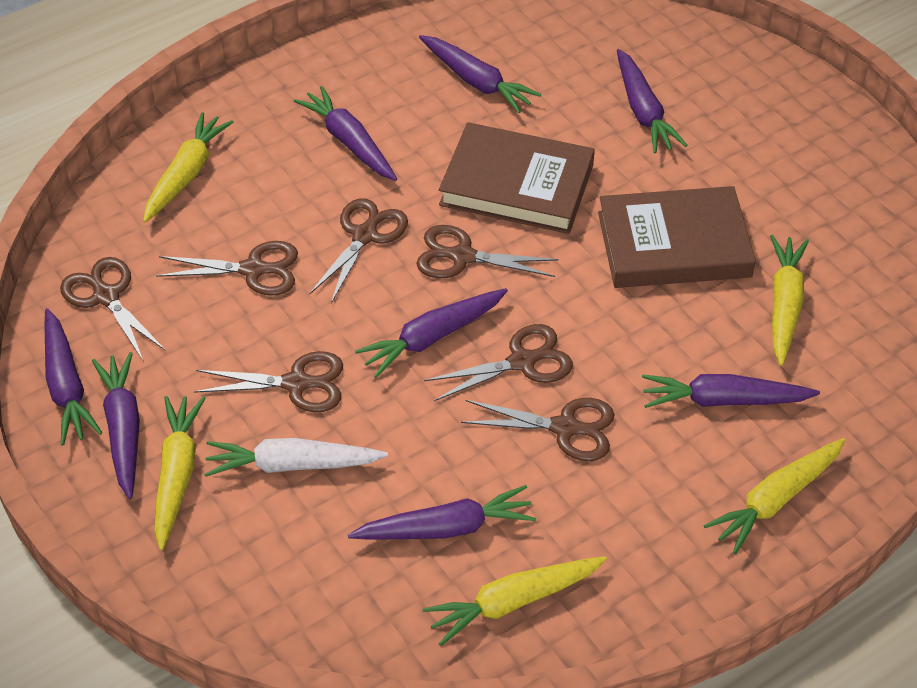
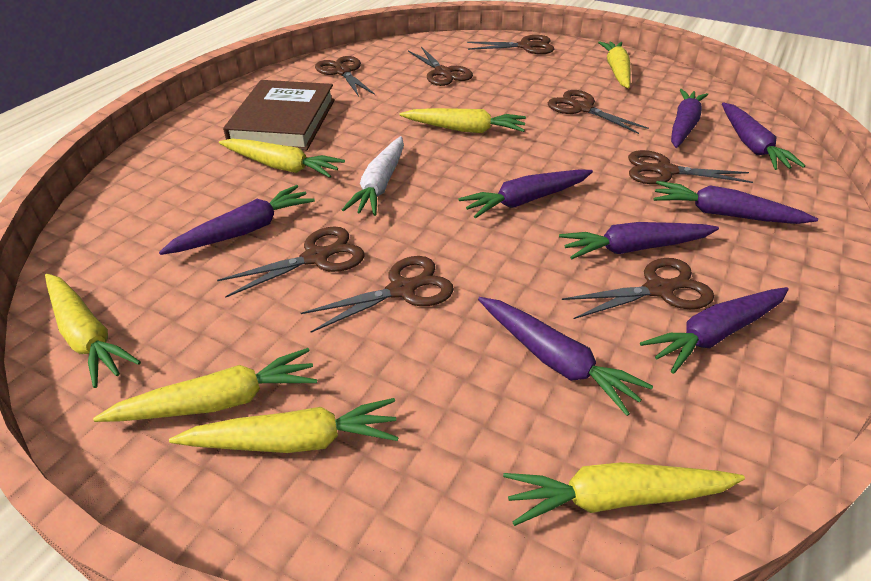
brown book: [439,122,595,234] [598,186,756,288] = 2 -> [223,80,335,151] = 1
brown scissors: [60,257,166,362] [156,241,298,296] [194,351,343,412] [309,198,408,303] [416,225,559,278] [424,324,573,401] [461,398,615,461] = 7 -> [217,226,365,298] [301,256,454,333] [315,56,375,96] [408,47,473,86] [467,35,554,54] [548,90,649,134] [562,258,714,319] [628,150,753,184] = 8
yellow carrot: [143,112,233,223] [154,396,205,550] [423,556,607,646] [704,438,845,554] [770,235,809,366] = 5 -> [45,274,141,388] [93,348,317,422] [169,398,399,453] [219,139,345,178] [400,108,526,133] [503,462,745,526] [598,41,631,88] = 7

